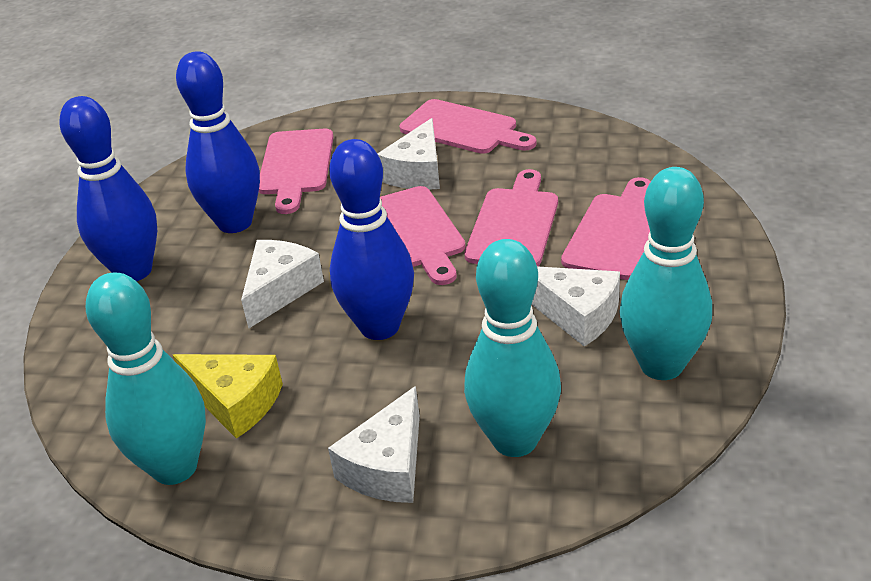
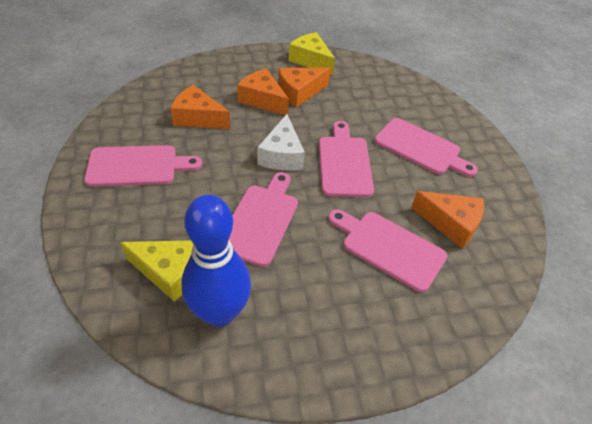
blue bowling pin: [59,96,157,281] [176,51,260,233] [329,139,414,340] = 3 -> [181,195,251,327] = 1
orange cheese: none = 0 -> [170,85,230,129] [237,68,289,115] [278,67,331,108] [411,191,484,249] = 4
turquoise bowling pin: [86,272,206,485] [464,239,561,457] [619,167,712,380] = 3 -> none = 0
white cheese: [241,240,324,328] [328,386,420,503] [378,118,440,190] [531,267,620,346] = 4 -> [257,114,305,171] = 1
yellow cheese: [173,354,283,439] = 1 -> [120,240,193,302] [289,32,335,75] = 2

